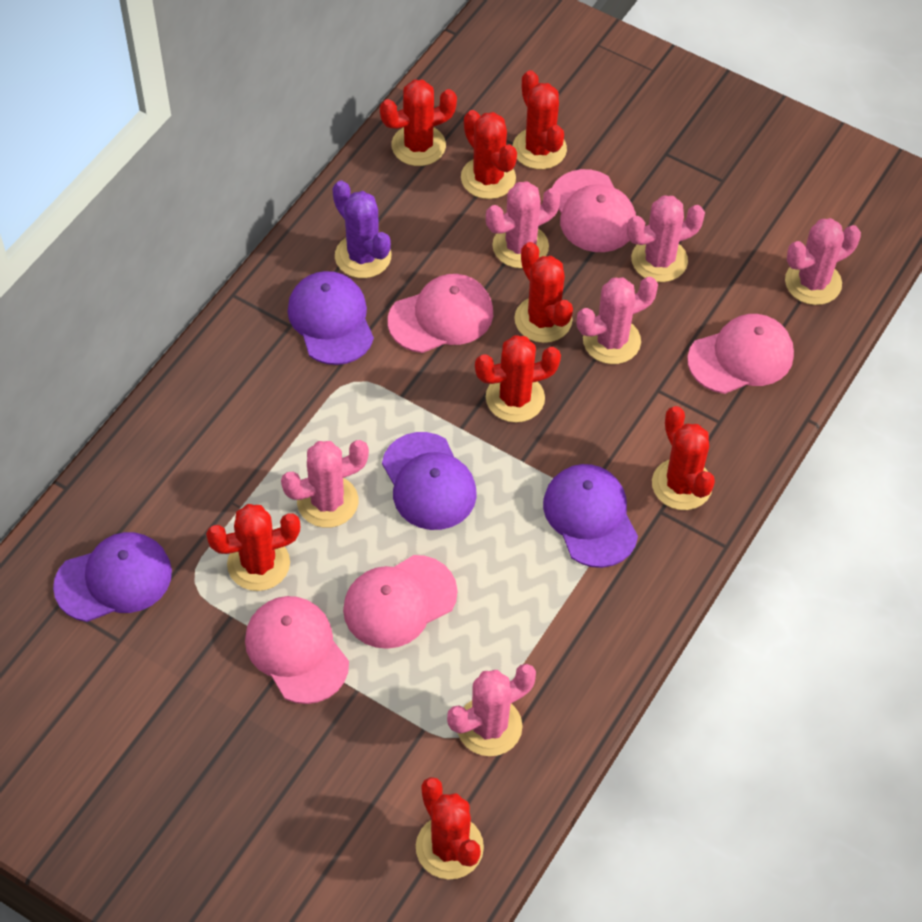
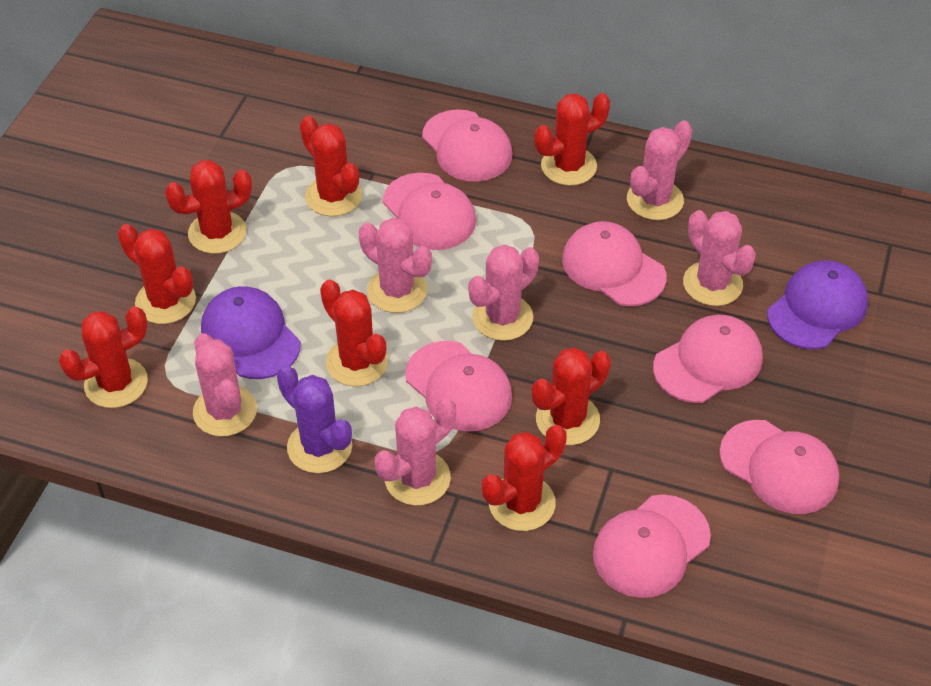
pink cap: [245,596,349,704] [343,555,457,649] [388,274,493,353] [552,169,636,252] [687,314,794,394] = 5 -> [383,173,476,250] [405,341,512,432] [422,110,512,182] [562,221,666,306] [593,494,711,598] [653,315,763,403] [719,420,839,514] = 7
purple cap: [53,532,172,622] [287,271,374,365] [382,432,477,530] [543,464,638,568] = 4 -> [201,286,301,379] [767,260,868,349] = 2

